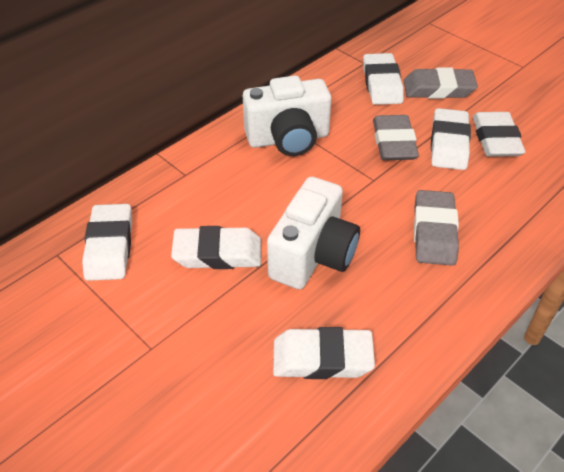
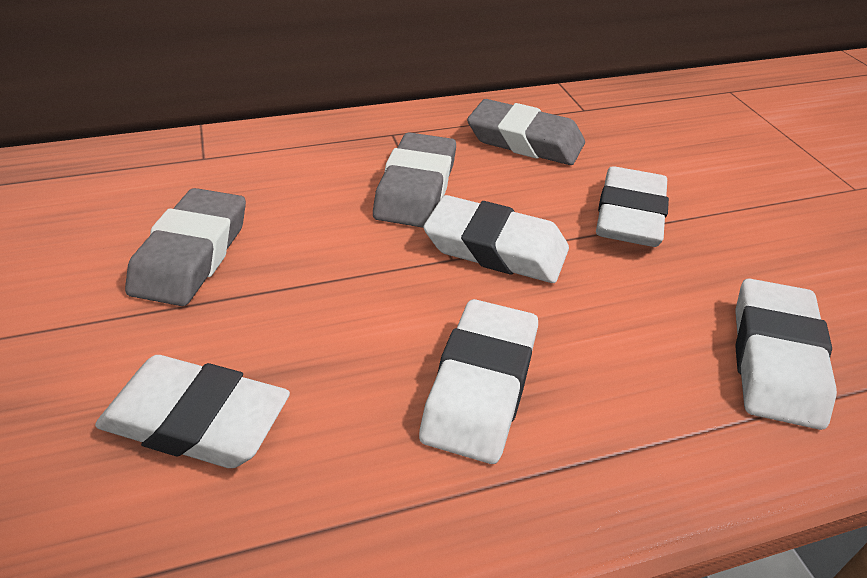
white camera: [243,76,331,156] [267,177,360,289] = 2 -> none = 0
white eraser: [82,204,132,281] [171,226,261,269] [273,327,375,379] [363,53,404,105] [431,108,471,170] [473,112,526,157] = 6 -> [95,355,290,468] [419,299,538,464] [424,195,569,283] [596,166,669,247] [735,278,837,430] = 5

